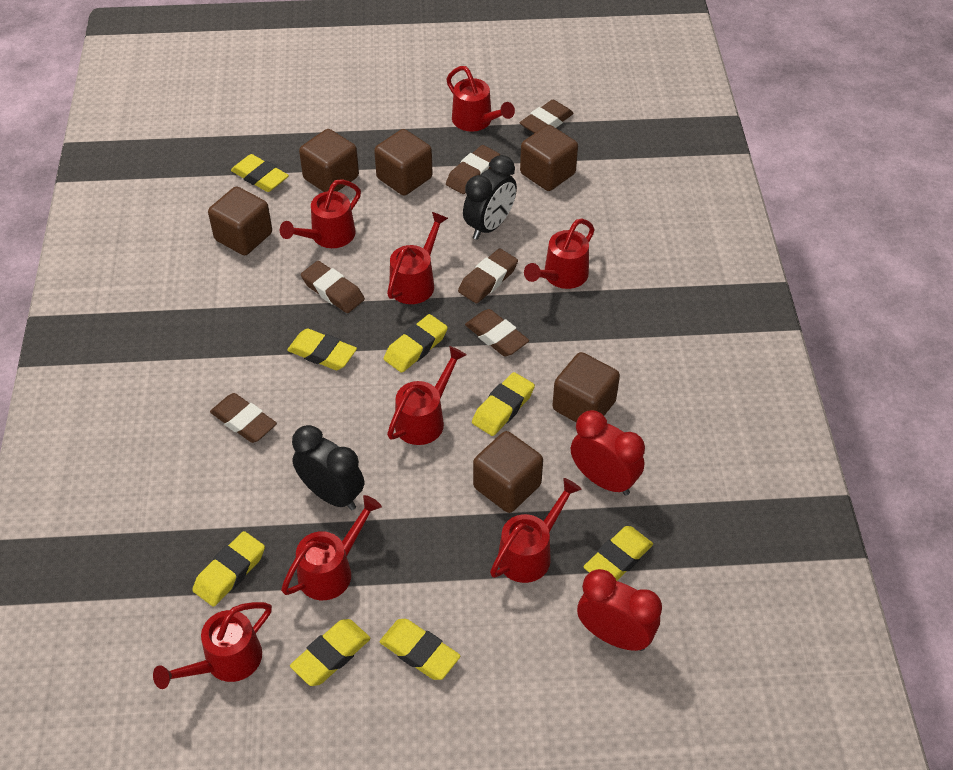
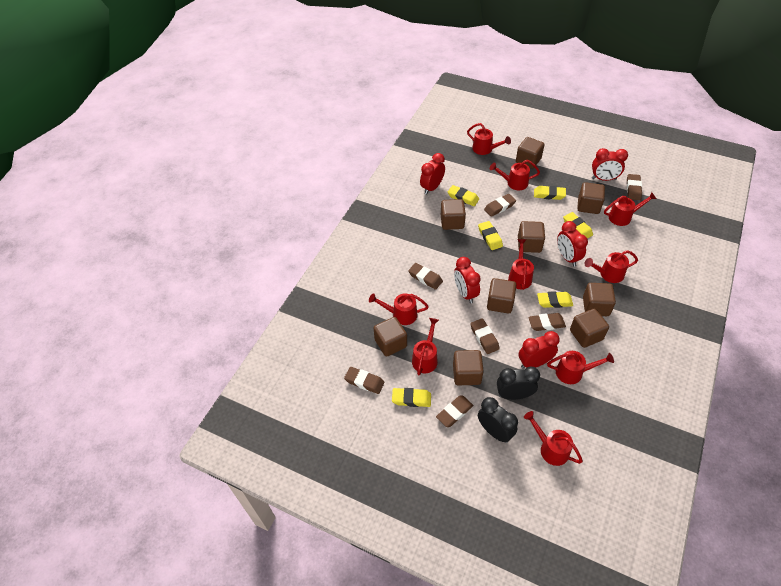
brown cube: [208,187,272,255] [299,129,359,192] [374,129,433,196] [473,431,543,513] [520,125,578,191] [552,352,620,422] = 6 -> [374,317,407,357] [441,199,466,230] [453,350,484,385] [487,278,516,314] [516,137,545,169] [518,221,545,253] [570,309,609,348] [577,182,605,214] [583,283,616,316] = 9
brown eraser: [210,393,277,443] [301,261,365,313] [446,145,500,194] [458,249,518,303] [465,309,529,356] [520,100,574,133] = 6 -> [344,367,385,394] [408,263,443,290] [436,395,473,427] [470,318,500,354] [484,194,516,217] [528,313,566,331] [627,174,642,200] = 7
red clock: [571,410,645,496] [577,569,662,651] = 2 -> [420,153,445,195] [454,257,481,303] [518,331,560,368] [557,221,588,267] [592,148,628,181] = 5
red watering can: [153,602,272,689] [280,179,361,248] [281,495,382,600] [387,212,448,304] [387,346,466,445] [446,66,515,132] [490,478,582,583] [524,219,595,289] = 8 -> [369,293,429,325] [412,318,439,375] [467,123,511,155] [490,160,540,190] [508,239,534,290] [524,411,583,466] [547,351,614,384] [585,250,638,283] [604,192,657,226] = 9
yellow eraser: [192,531,265,607] [231,154,289,192] [287,328,357,370] [290,619,370,686] [379,619,460,680] [384,314,448,373] [472,372,535,436] [584,526,653,581] = 8 -> [392,388,431,407] [448,185,479,206] [478,221,503,250] [534,186,566,200] [537,291,573,308] [563,212,593,239] = 6

